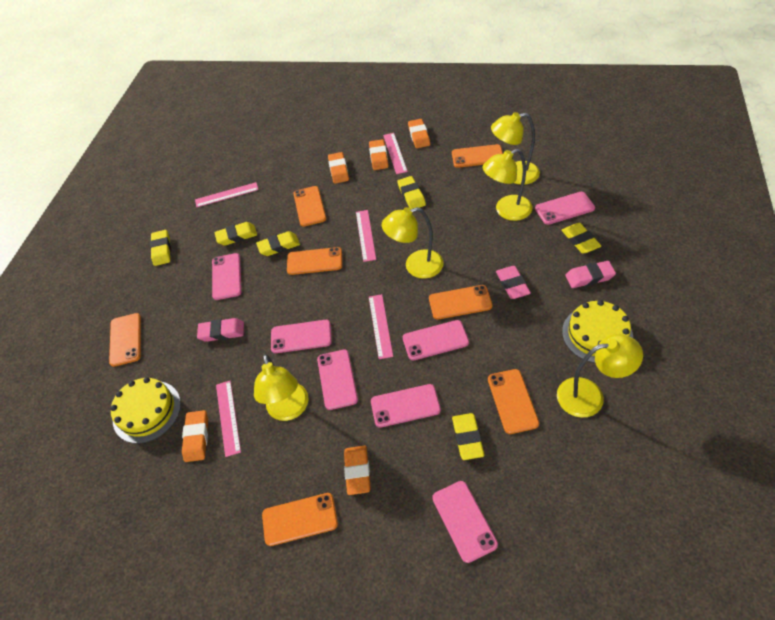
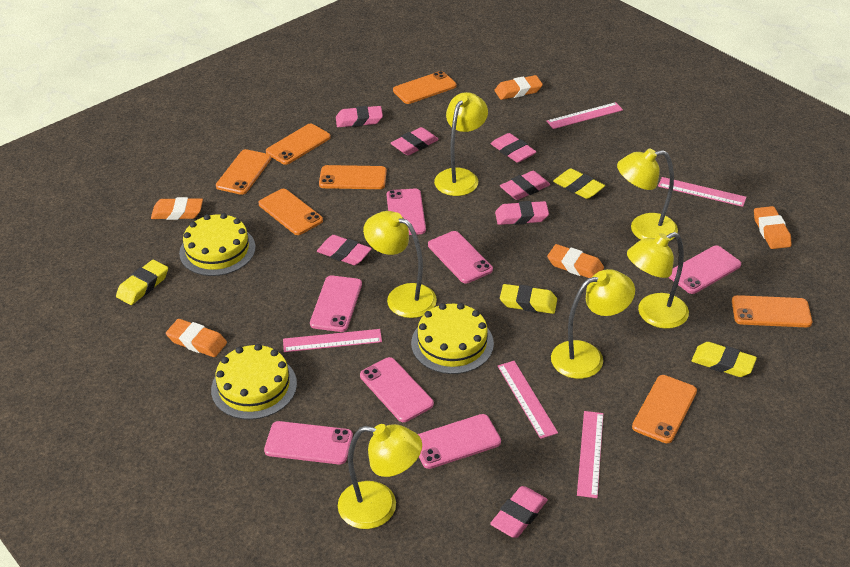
pink eraser: [197,318,244,342] [496,266,531,299] [565,261,616,288] = 3 -> [317,235,372,265] [336,106,383,127] [391,127,439,155] [490,486,548,538] [491,133,536,163] [495,201,549,225] [500,171,550,200] = 7
yellow cake: [110,377,181,444] [562,300,633,363] = 2 -> [179,213,256,276] [211,344,297,420] [411,303,494,374] = 3
yellow eraser: [150,230,171,266] [214,222,257,246] [256,231,300,256] [398,176,426,209] [452,413,484,460] [561,223,601,254] = 6 -> [116,260,168,305] [500,284,557,314] [553,168,605,199] [692,342,757,377] = 4
yellow lamp: [254,354,309,421] [382,207,444,279] [482,149,533,221] [491,112,540,185] [557,334,643,418] = 5 -> [338,424,422,529] [363,211,437,318] [434,92,488,196] [551,269,635,379] [617,149,678,241] [627,232,689,329] = 6

